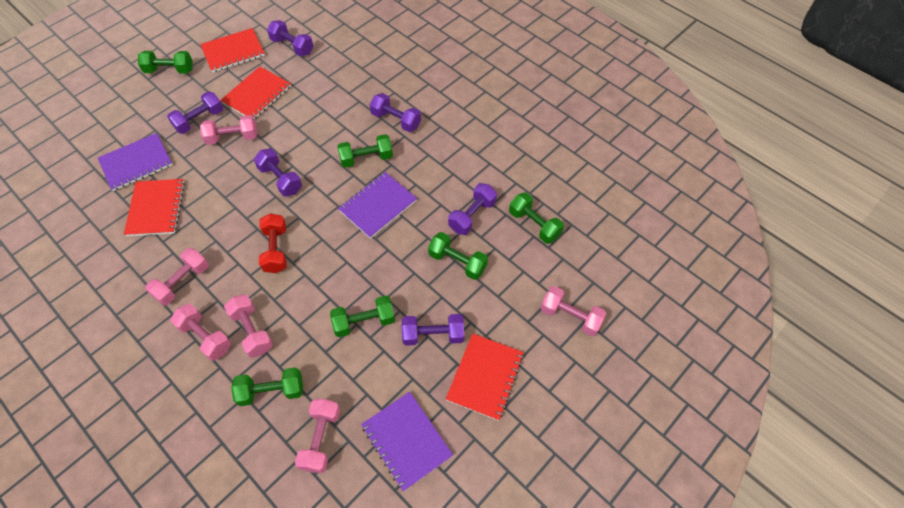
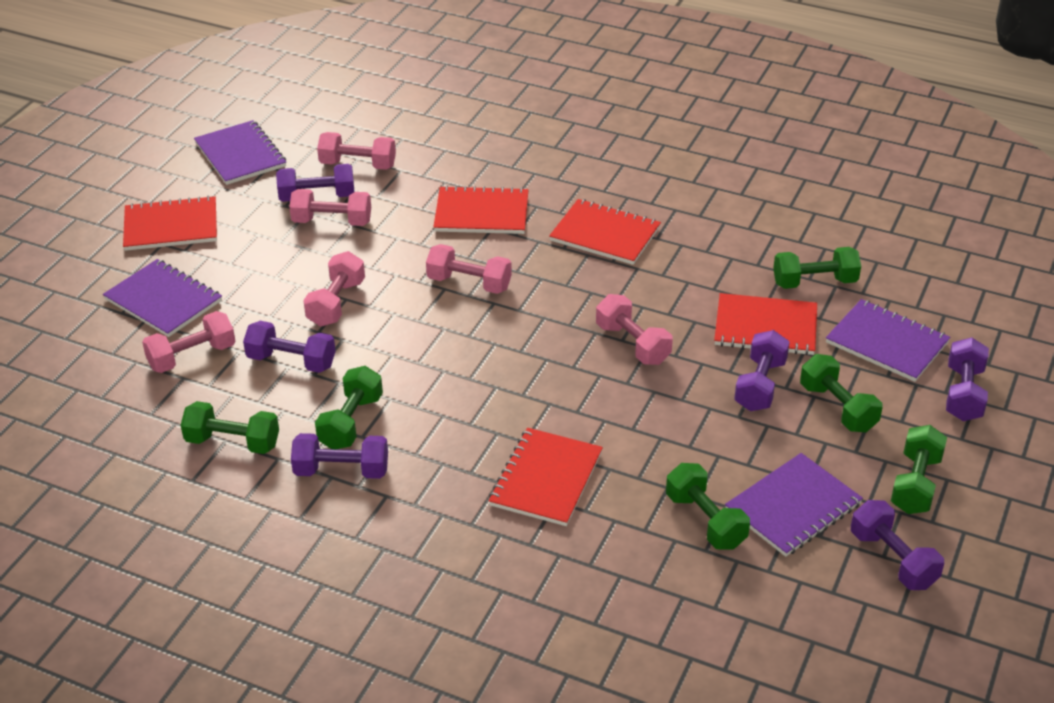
purple notebook: [98,133,173,191] [338,172,417,239] [361,392,453,491] = 3 -> [103,259,222,337] [194,120,286,185] [725,453,863,557] [826,299,950,382] = 4
red dumbbell: [259,213,286,273] = 1 -> none = 0
red notebook: [124,179,185,236] [200,28,265,72] [220,67,291,119] [446,333,524,421] = 4 -> [123,196,217,251] [433,185,528,234] [488,428,603,526] [549,199,661,265] [714,293,817,355] = 5

